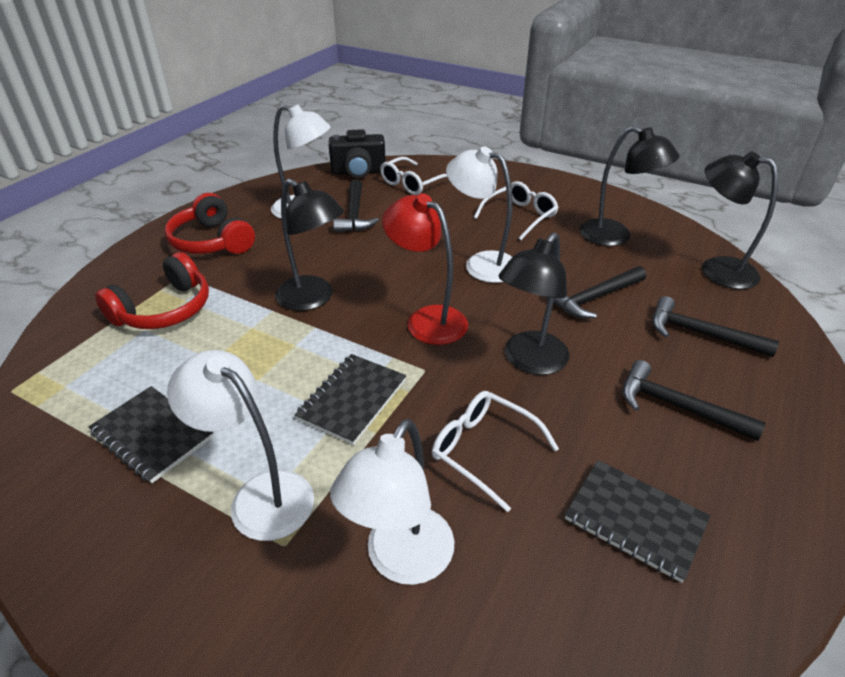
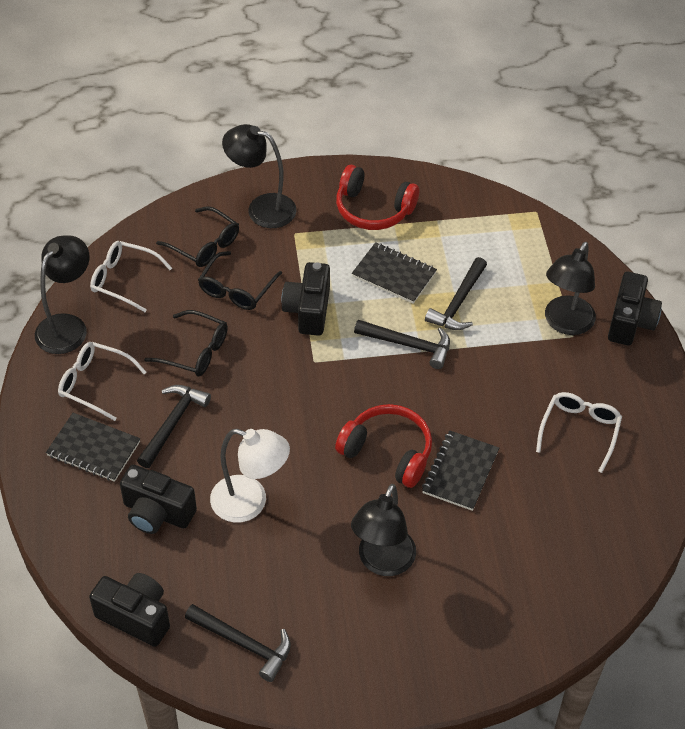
black camera: [329,129,386,178] = 1 -> [89,573,170,647] [120,465,197,534] [281,262,330,336] [608,272,662,345] = 4
black glasses: none = 0 -> [144,310,228,377] [156,206,239,267] [198,251,282,310] = 3
red lamp: [382,193,468,345] = 1 -> none = 0
white lamp: [167,350,314,541] [271,104,330,219] [330,419,454,585] [446,146,512,283] = 4 -> [210,429,290,523] = 1

